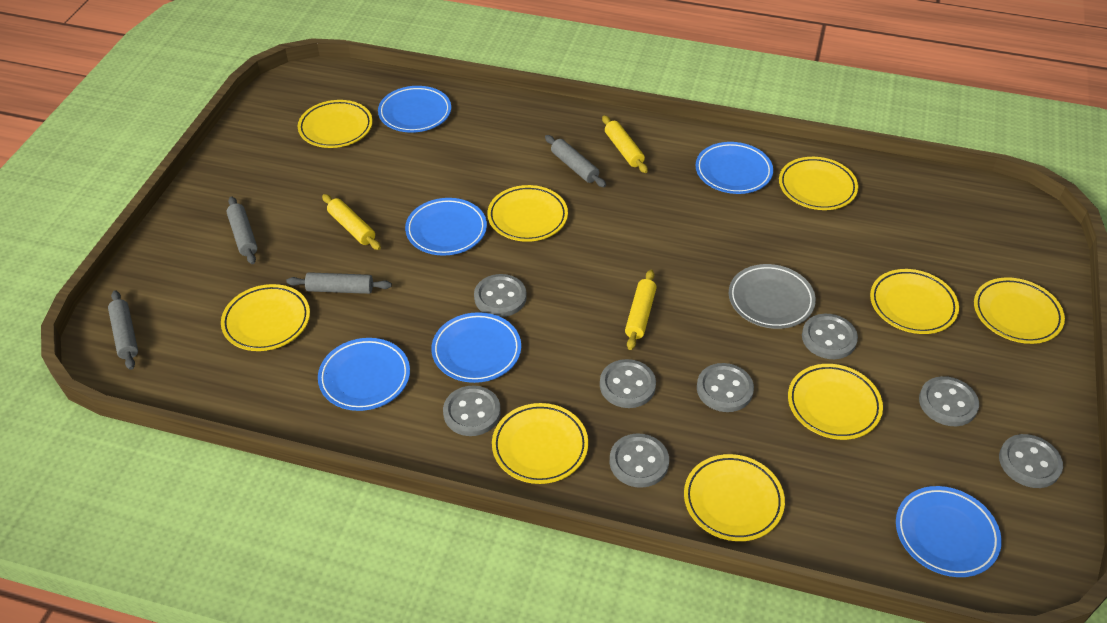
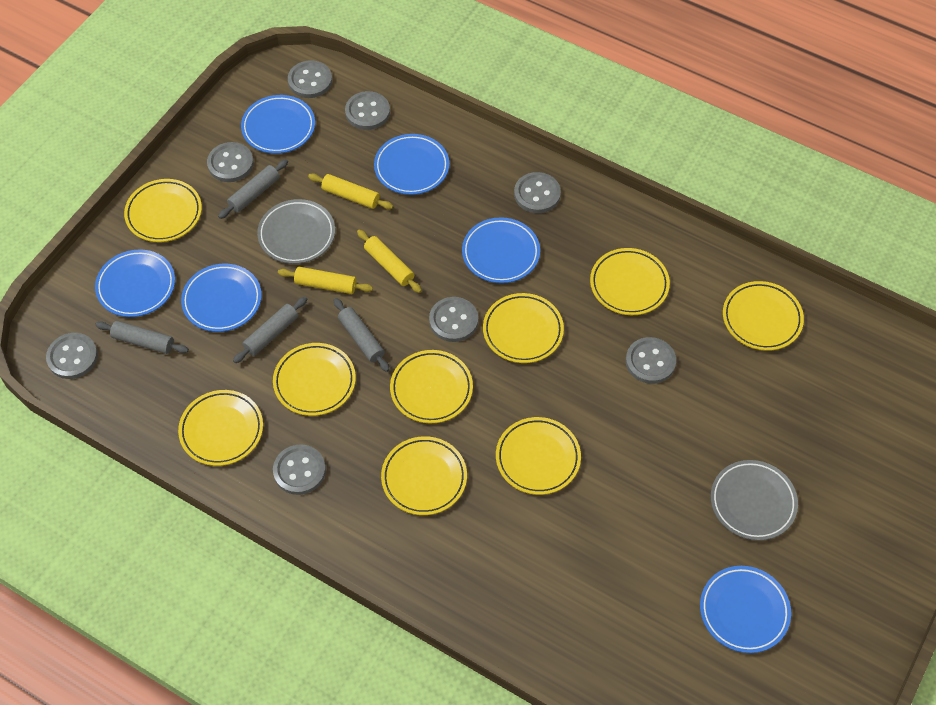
grey plate: [729,264,816,329] = 1 -> [257,199,335,264] [711,460,798,541] = 2

